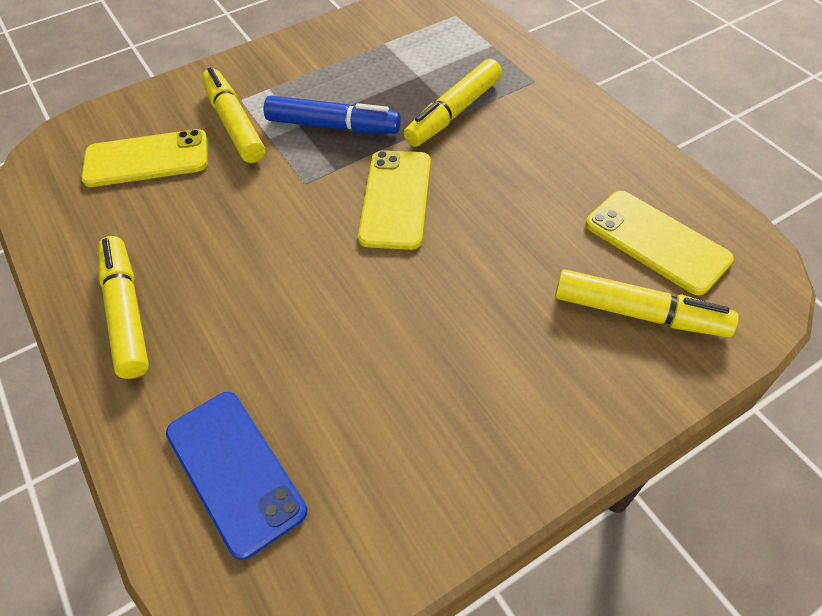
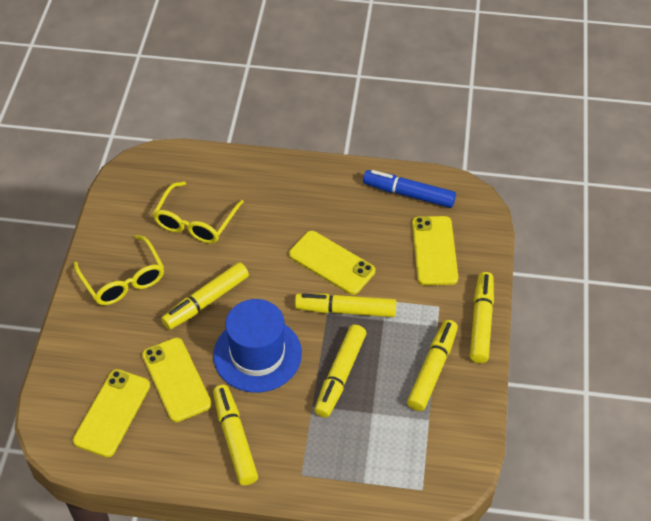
blue hat: none = 0 -> [213,299,302,393] = 1
blue phone: [166,392,307,560] = 1 -> none = 0
yellow glasses: none = 0 -> [74,235,164,305] [153,181,244,244] = 2
yellow marker: [98,236,149,379] [202,67,265,163] [404,59,502,147] [555,269,739,337] = 4 -> [161,262,249,330] [213,385,258,485] [295,293,396,317] [314,325,366,418] [407,320,458,411] [470,272,494,363] = 6
yellow phone: [81,129,208,187] [358,150,431,250] [586,191,734,295] = 3 -> [73,369,150,457] [142,338,212,422] [289,231,375,295] [412,216,458,285] = 4

